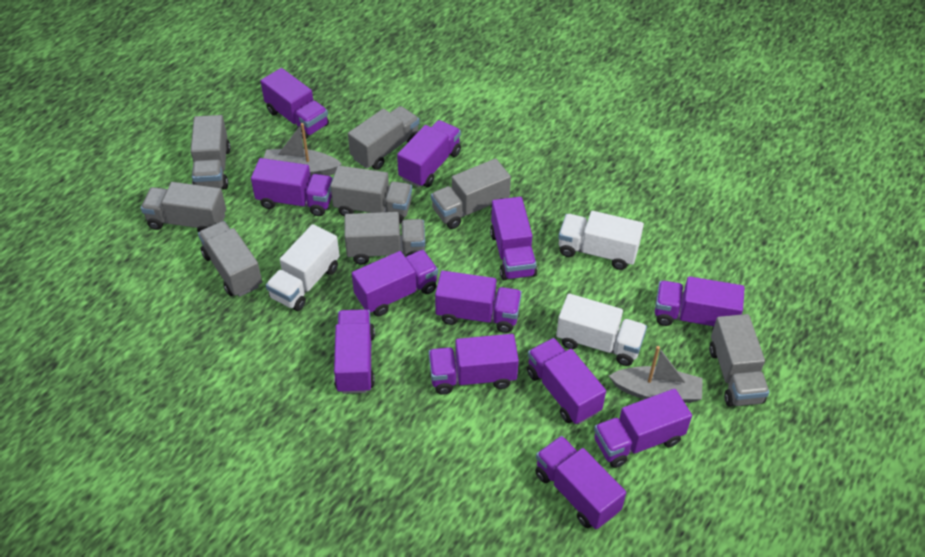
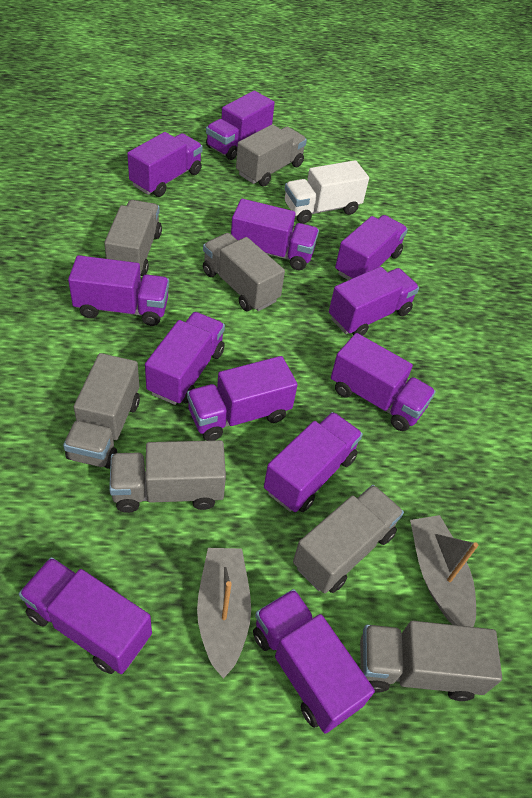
grey truck: [141,182,226,232] [191,115,231,190] [198,221,262,297] [330,166,412,224] [345,212,425,265] [348,106,420,170] [431,158,511,229] [709,314,769,407] = 8 -> [63,353,140,469] [104,200,162,276] [109,440,226,513] [203,233,285,311] [236,124,307,187] [293,485,404,593] [360,621,502,701] = 7
white truck: [266,224,340,311] [556,294,647,366] [558,211,644,270] = 3 -> [285,160,369,224] = 1

